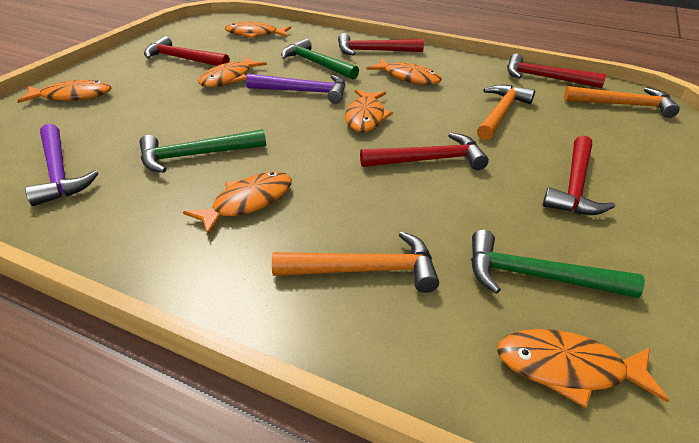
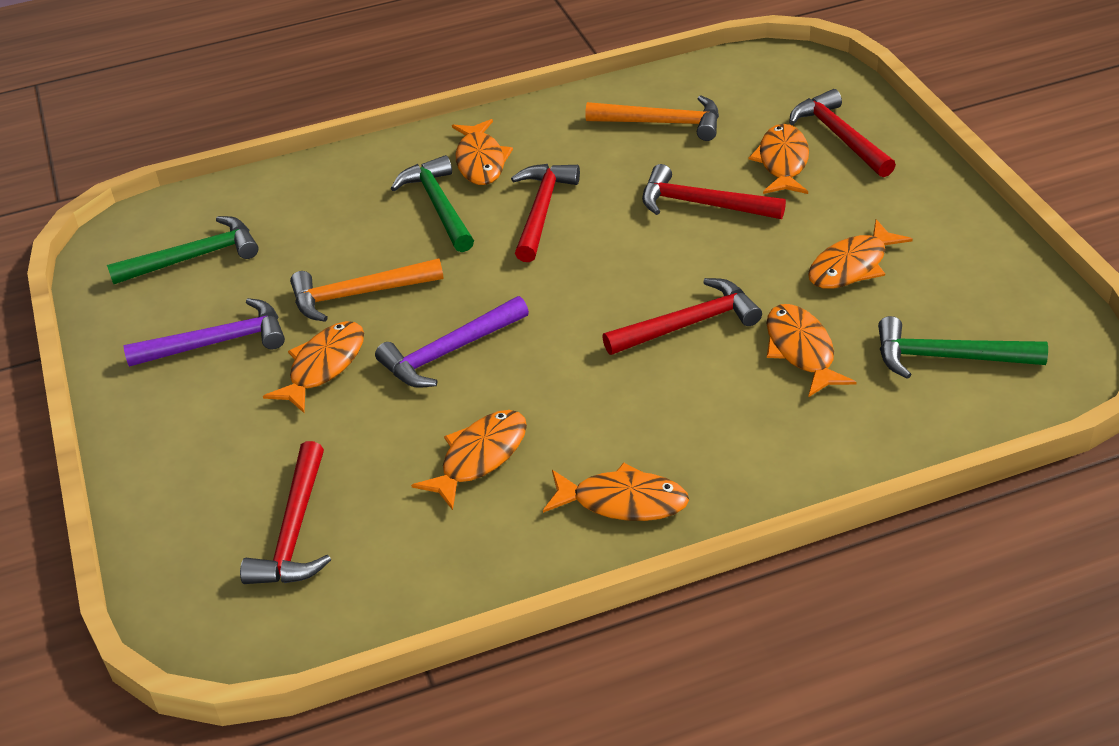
orange hammer: [272,231,439,293] [477,85,535,140] [564,86,680,118] = 3 -> [290,258,444,322] [585,95,719,141] = 2

